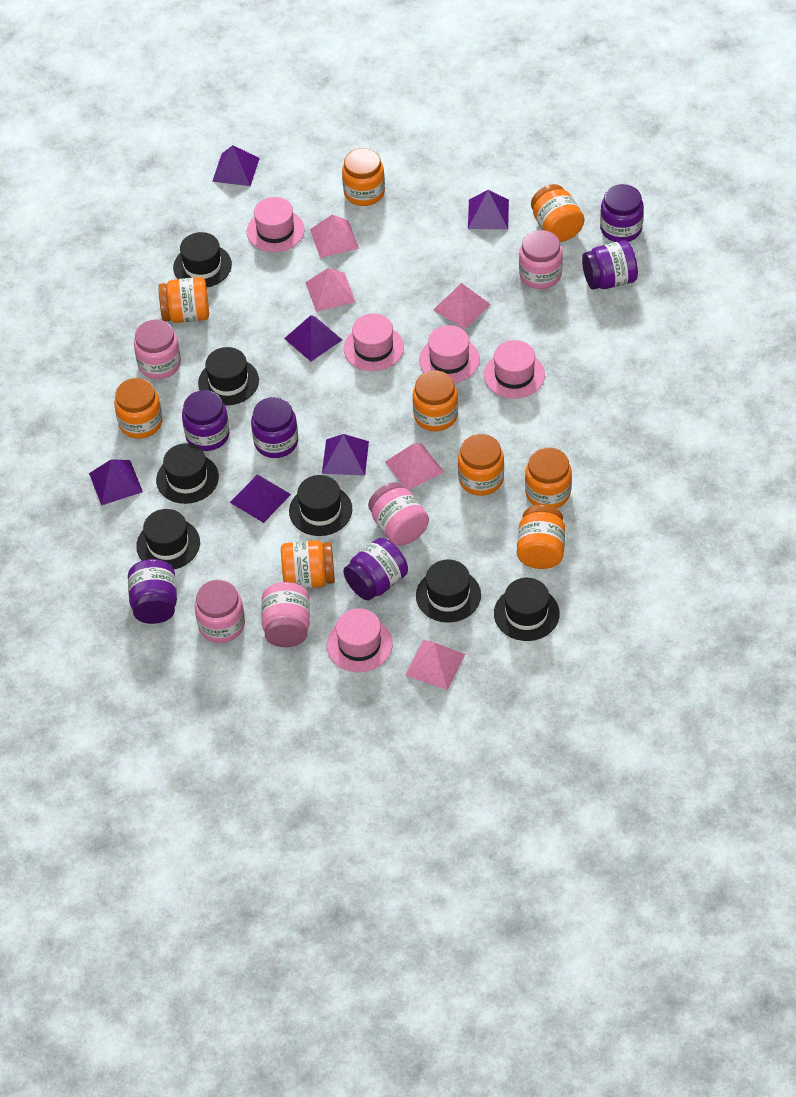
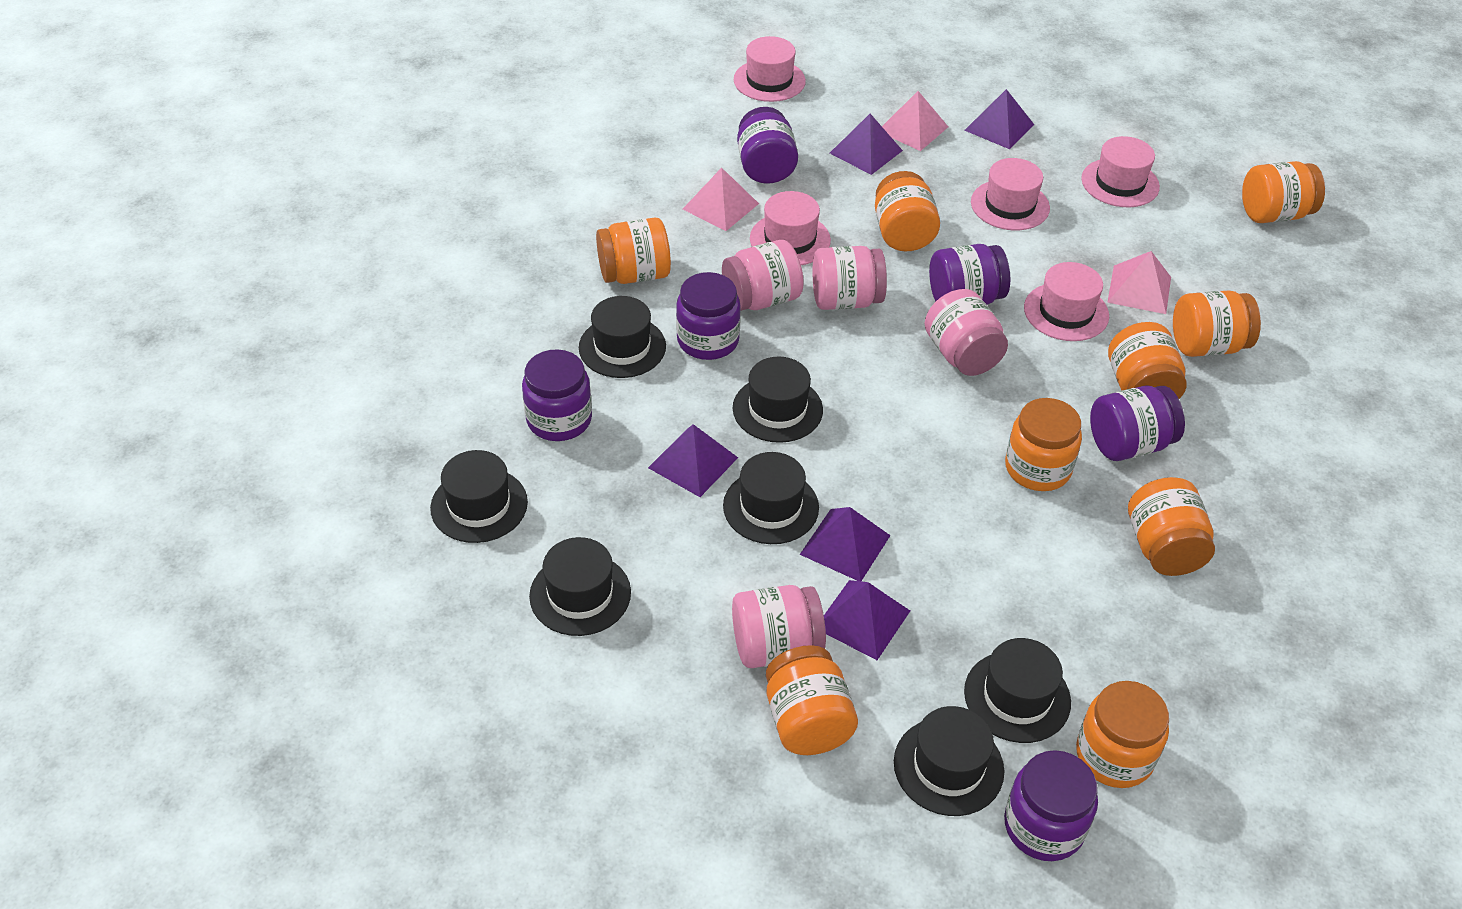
pink jar: [134,320,181,379] [195,580,245,643] [261,582,310,647] [368,482,429,545] [519,230,563,289] = 5 -> [722,240,804,311] [732,585,826,668] [813,246,887,310] [925,289,1008,376] = 4
pink pyramid: [305,268,356,312] [310,215,359,258] [385,443,444,490] [405,640,465,690] [433,283,491,329] = 5 -> [683,167,759,231] [882,91,948,151] [1107,251,1171,314] = 3
purple pyramid: [89,459,143,505] [212,145,260,186] [230,474,291,523] [284,315,342,361] [322,434,369,476] [468,190,509,229] = 6 -> [648,424,738,497] [800,507,891,581] [824,580,910,660] [830,114,903,175] [964,89,1034,149] = 5

